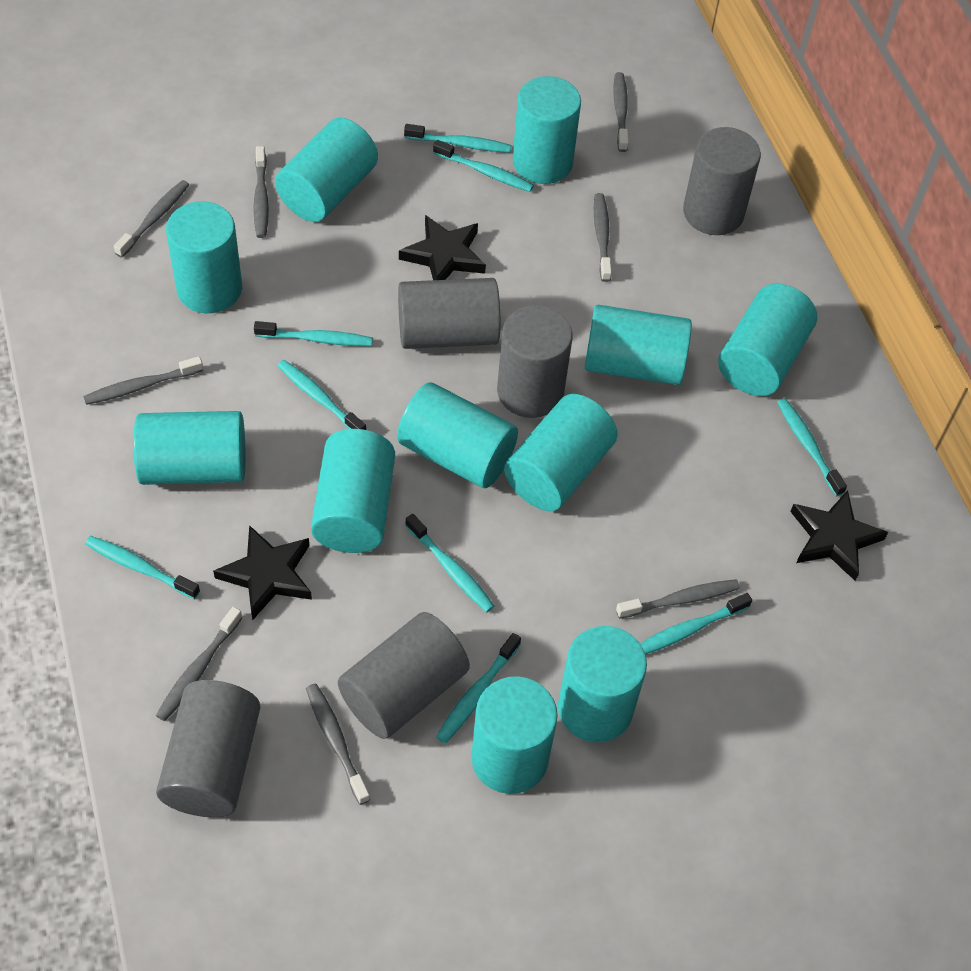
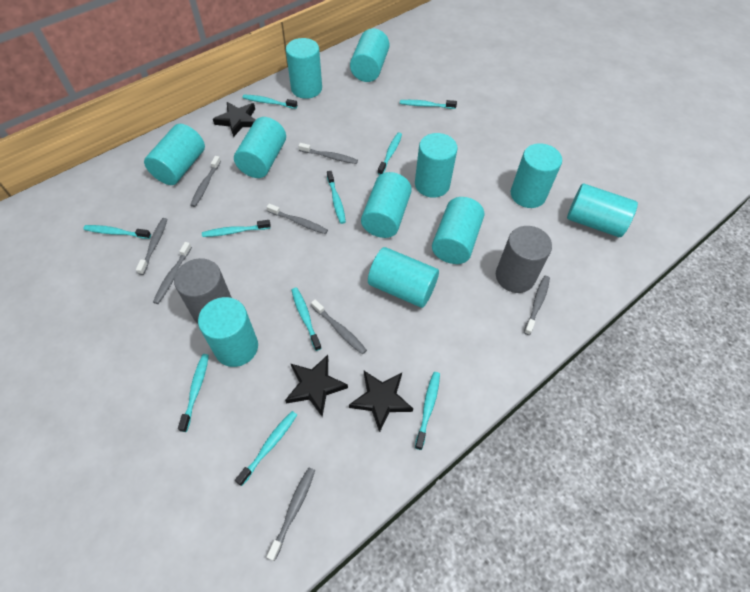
grey cylinder: [156,680,260,817] [338,612,470,739] [398,278,500,349] [497,305,573,418] [683,127,761,235] = 5 -> [174,258,232,324] [496,226,552,293] = 2
turquoise toothbrush: [85,536,200,599] [254,321,373,346] [277,360,366,430] [404,124,512,153] [405,514,494,612] [433,140,534,192] [436,633,521,743] [640,593,752,654] [777,398,847,496] = 9 -> [83,225,151,239] [178,354,209,432] [202,220,271,237] [235,411,297,486] [243,94,297,109] [291,288,322,351] [327,171,346,224] [377,132,402,175] [400,100,457,109] [415,372,440,450] = 10

